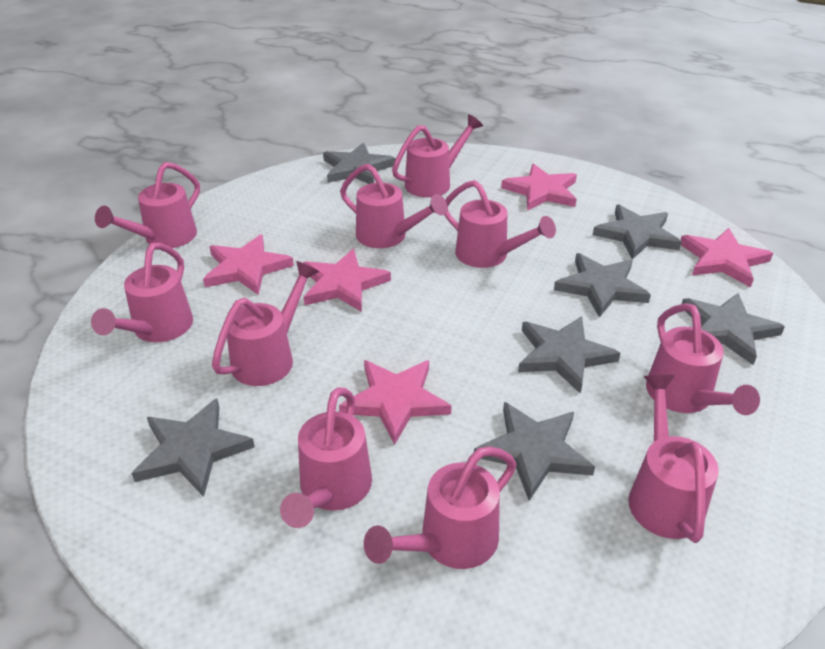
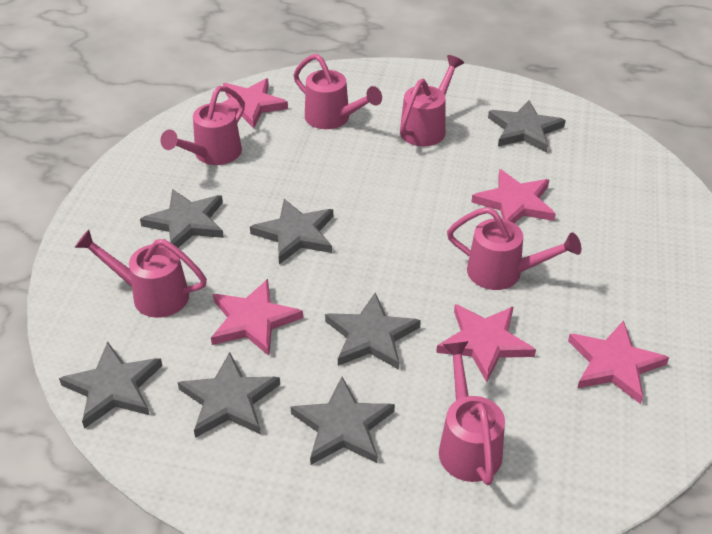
pink watering can: [91,242,193,342] [95,162,200,248] [212,261,319,386] [280,387,372,528] [340,164,447,248] [364,446,517,569] [392,114,483,197] [444,180,556,268] [628,375,719,543] [646,303,760,415] = 10 -> [74,230,207,318] [161,86,245,165] [293,54,382,129] [400,55,464,146] [439,341,505,485] [447,207,581,290] = 6

